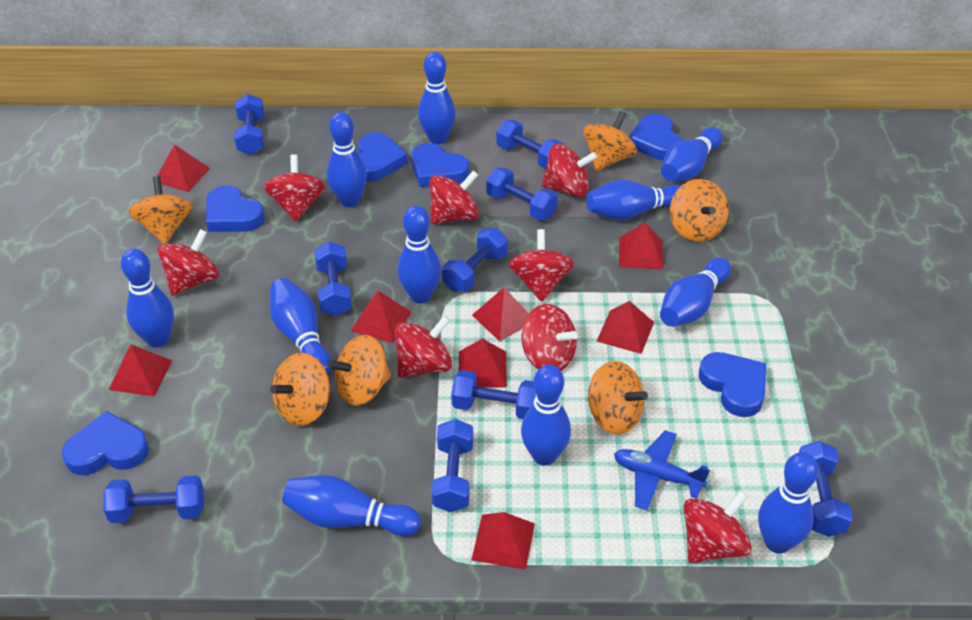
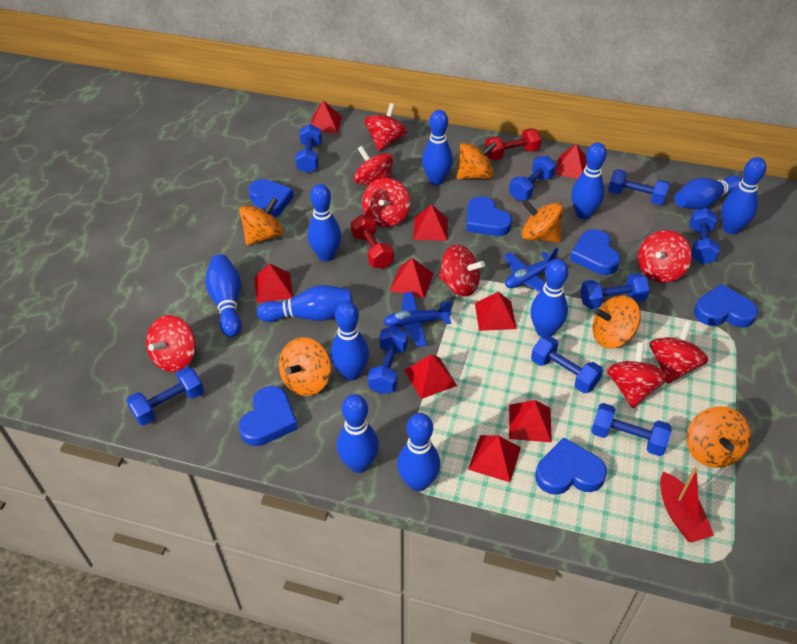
blue plane: [614,430,710,510] = 1 -> [383,292,452,347] [504,247,559,292] = 2
red boat: none = 0 -> [660,467,714,542] = 1
red dumbbell: none = 0 -> [351,215,394,269] [485,128,541,160] = 2
red pyramid: [109,344,172,397] [157,145,210,192] [351,291,411,343] [459,338,507,388] [471,512,535,570] [472,287,529,342] [597,301,654,354] [619,223,663,270] = 8 -> [254,263,293,303] [311,100,342,134] [390,258,434,298] [405,354,457,399] [413,204,448,241] [468,435,521,482] [475,292,517,331] [509,400,552,442] [555,143,587,179] = 9

